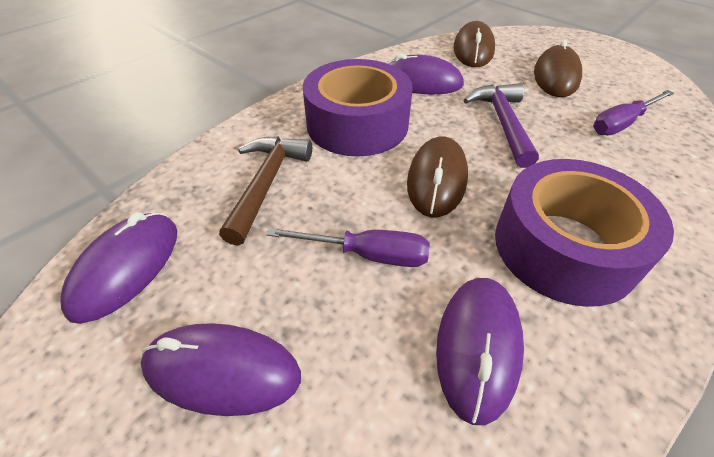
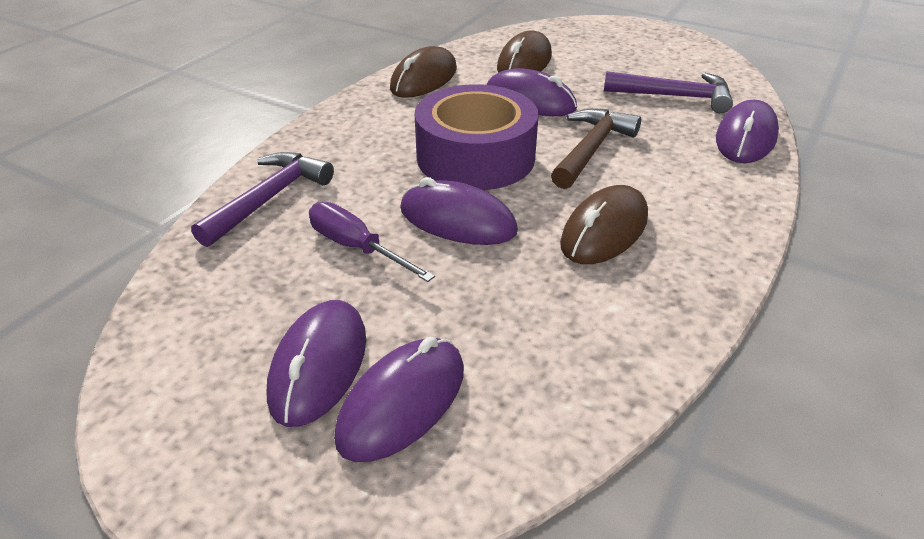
purple hammer: [464,83,539,168] = 1 -> [191,152,334,247] [604,71,733,113] = 2
purple mouse: [60,213,177,324] [141,323,301,416] [387,53,464,94] [436,278,524,425] = 4 -> [267,300,366,427] [334,337,464,462] [400,177,518,245] [486,68,577,116] [716,100,779,163] = 5
purple screwdriver: [267,228,430,267] [593,90,674,135] = 2 -> [309,202,435,282] = 1
purple tape: [303,59,413,156] [495,159,674,307] = 2 -> [415,84,539,190] = 1

